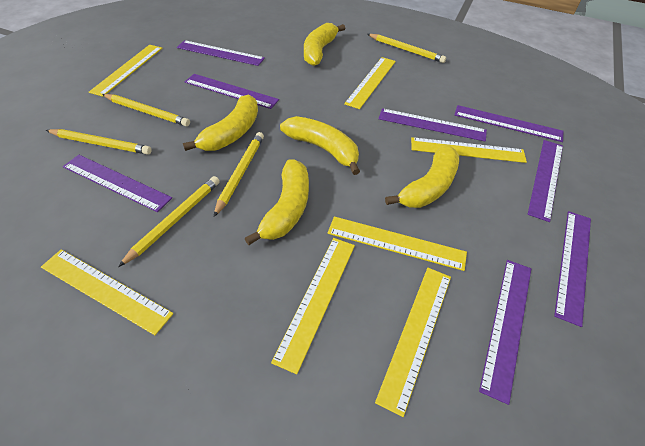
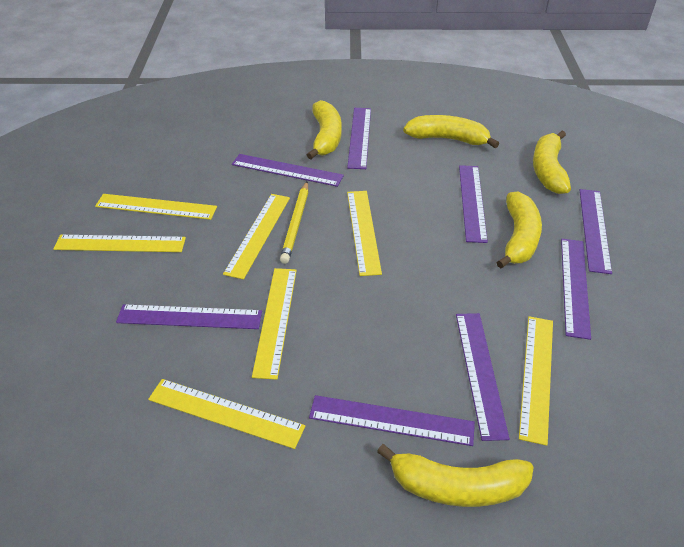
yellow pencil: [46,129,151,155] [102,94,190,126] [118,176,220,267] [214,132,264,217] [368,34,446,63] = 5 -> [280,182,308,264] = 1

